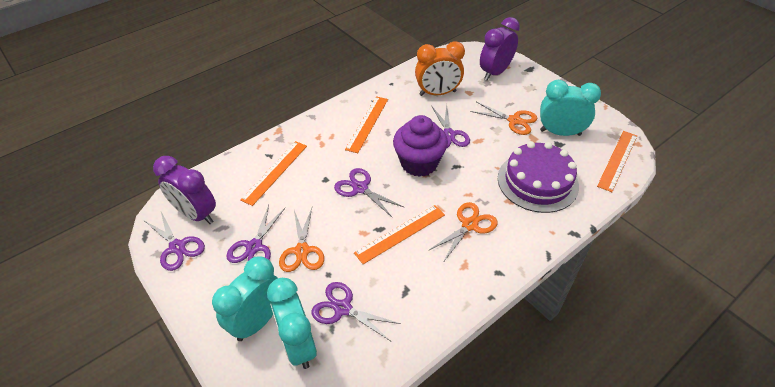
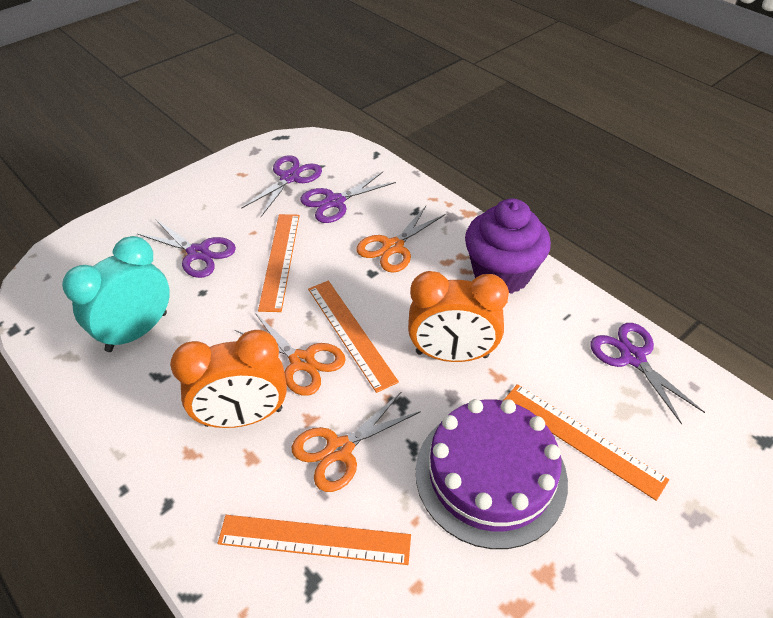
orange clock: [415,41,465,96] = 1 -> [170,330,287,428] [408,271,509,362] = 2
purple clock: [153,156,216,224] [480,17,520,81] = 2 -> none = 0
purple scissors: [145,212,205,271] [226,205,286,263] [311,282,401,341] [334,168,404,218] [432,105,470,148] = 5 -> [138,219,236,278] [241,155,322,217] [300,172,396,223] [590,323,705,425] = 4
turquoise clock: [212,257,277,341] [267,278,317,369] [540,80,601,136] = 3 -> [62,236,170,352] = 1

